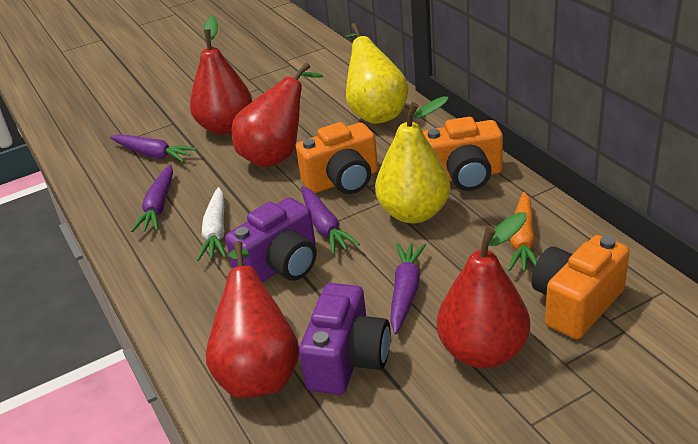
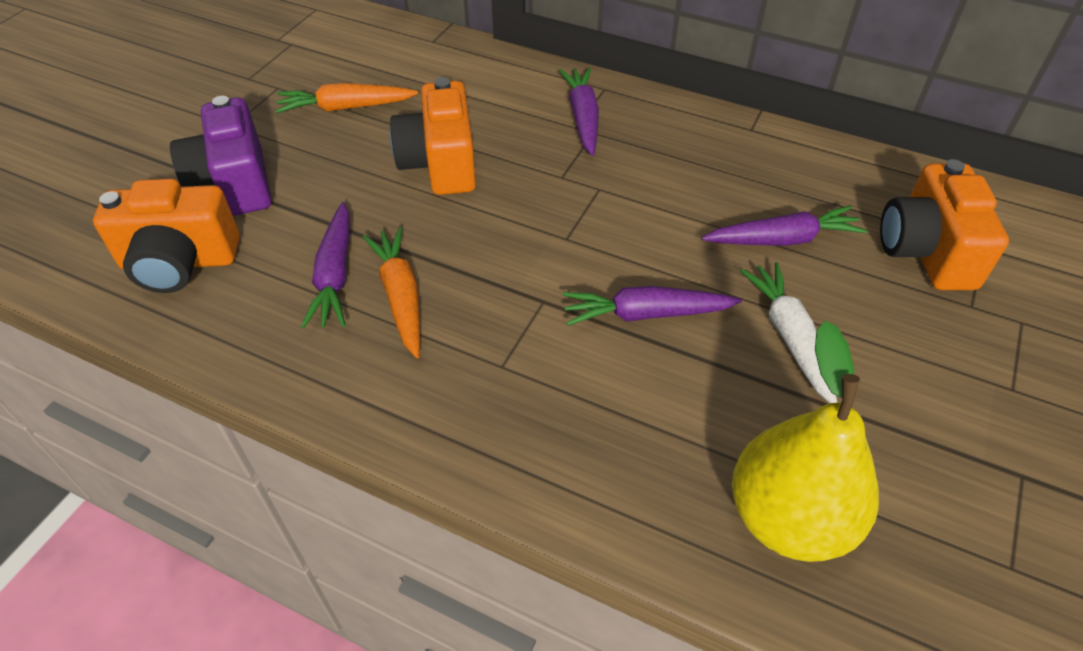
orange carrot: [508,192,537,271] = 1 -> [276,83,418,113] [363,227,420,358] = 2
purple camera: [225,197,317,282] [299,283,391,395] = 2 -> [170,96,271,216] = 1
red pear: [190,16,252,135] [206,241,299,398] [232,62,323,168] [437,212,530,368] = 4 -> none = 0
yellow pear: [345,23,408,124] [375,96,450,223] = 2 -> [732,321,879,562] = 1

